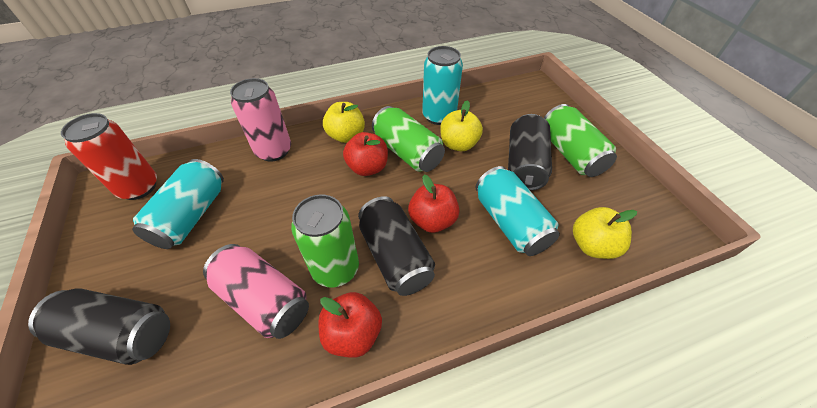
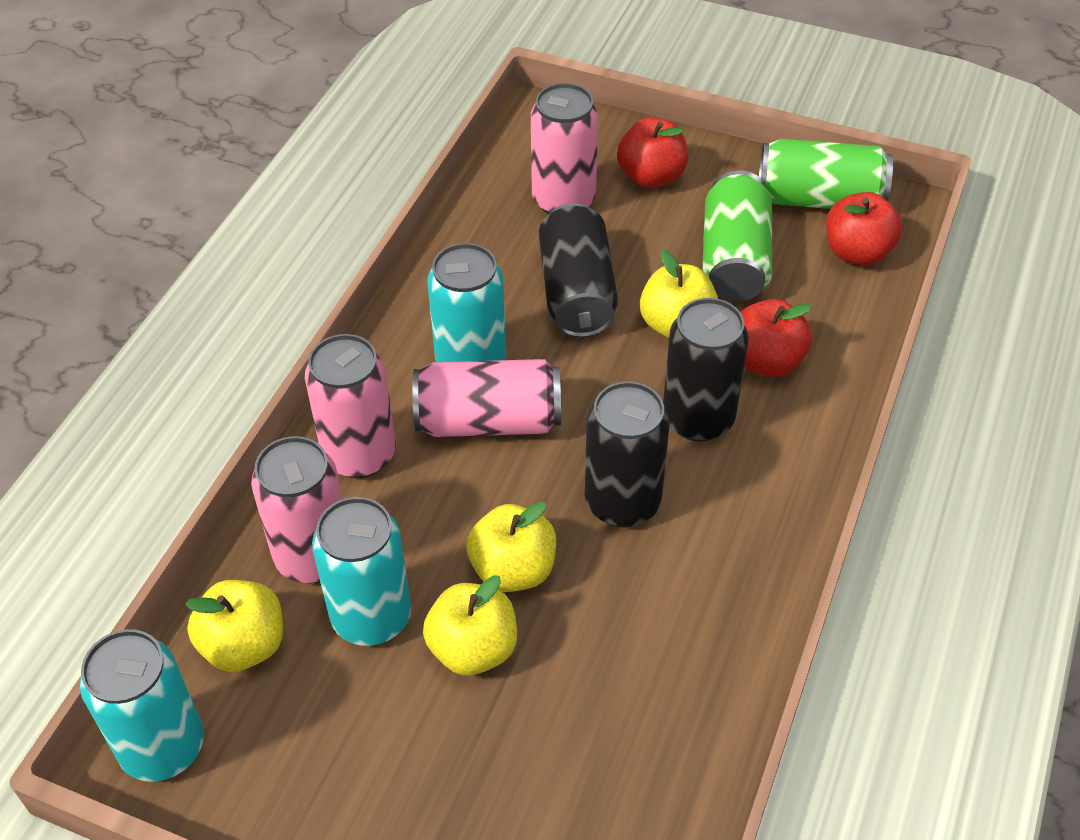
green can: [291,194,359,287] [372,106,445,172] [544,104,617,177] = 3 -> [702,170,772,302] [759,139,893,209] = 2
pink can: [203,244,309,339] [230,78,291,161] = 2 -> [251,436,342,583] [305,334,396,478] [412,359,561,437] [531,83,598,214] = 4
red can: [61,113,157,200] = 1 -> none = 0
yellow apple: [323,102,365,143] [440,100,483,151] [573,207,637,259] = 3 -> [185,580,283,672] [423,575,517,676] [466,502,556,592] [640,250,718,338] = 4

